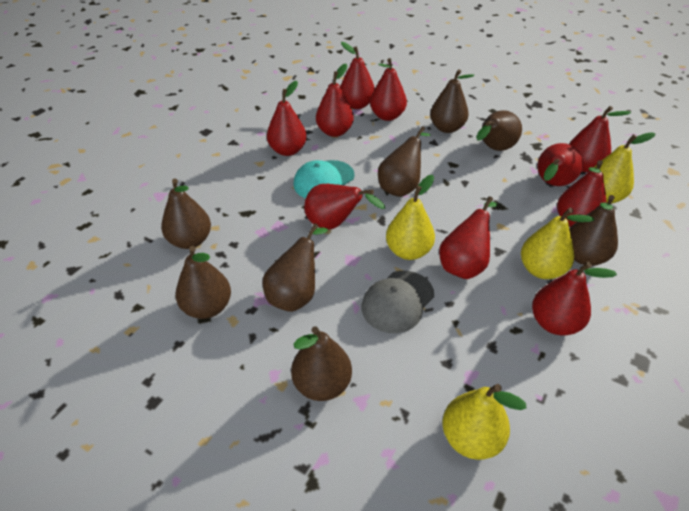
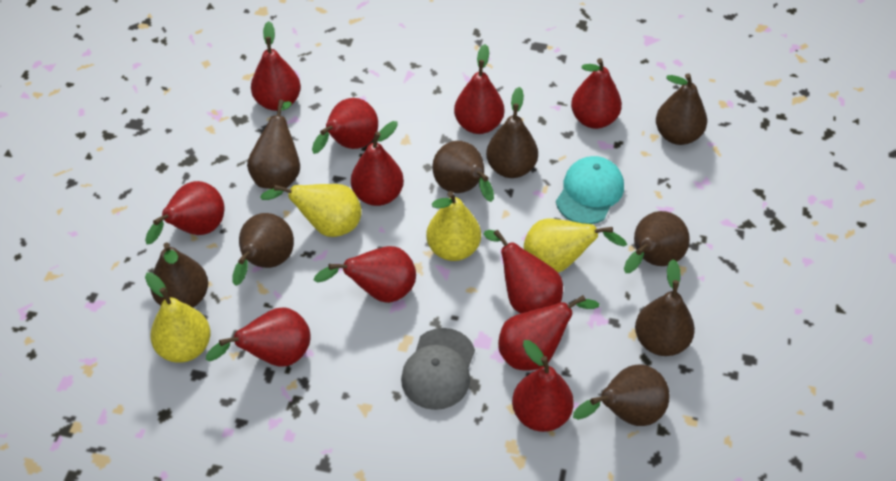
brown pear: [161,179,211,249] [176,246,231,319] [262,223,328,312] [291,326,352,401] [378,126,431,197] [430,69,474,133] [476,110,522,151] [569,195,618,266] = 8 -> [150,243,208,308] [232,213,294,286] [247,100,300,189] [432,141,494,202] [486,87,538,178] [573,365,670,426] [624,211,690,273] [635,259,695,356] [656,73,707,145] = 9
red pear: [267,81,307,156] [304,184,385,229] [316,64,354,137] [340,42,375,109] [370,58,407,121] [439,196,497,279] [532,262,617,336] [537,143,583,186] [557,160,607,227] [569,106,631,172] = 10 -> [145,181,224,244] [206,307,311,367] [251,21,301,111] [312,98,378,154] [314,246,416,303] [351,121,404,206] [454,44,504,134] [484,230,563,313] [498,295,599,371] [512,340,574,432] [571,58,622,129] = 11

